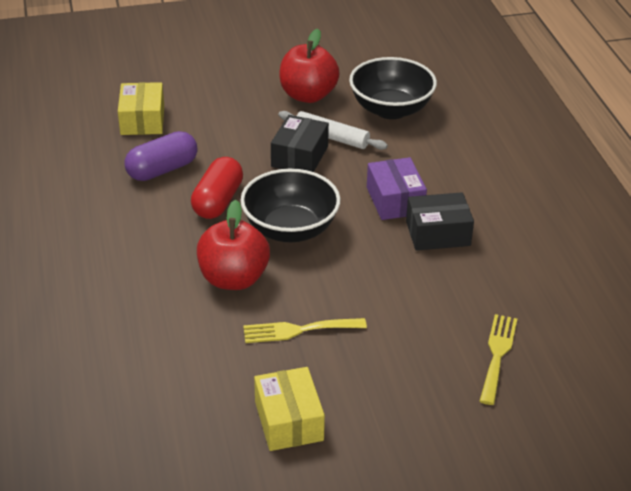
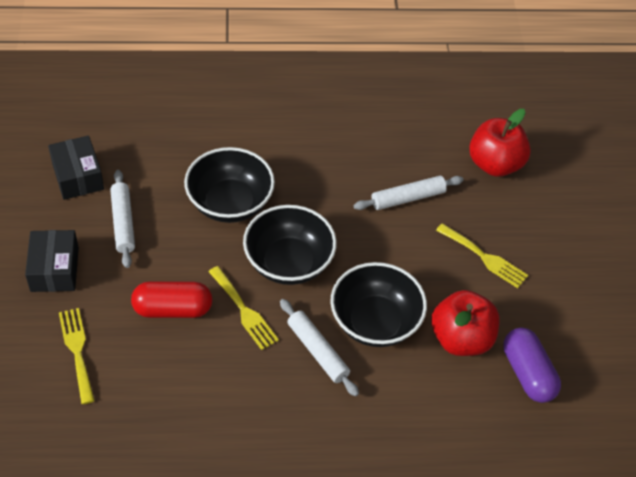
black bowl: [240,169,340,242] [349,57,437,119] = 2 -> [184,147,275,223] [243,205,337,285] [330,262,427,347] = 3
purple box: [367,157,427,220] = 1 -> none = 0
white rolling pin: [278,111,388,150] = 1 -> [110,170,135,268] [280,299,359,397] [354,176,464,210] = 3
yellow box: [118,82,164,135] [254,367,325,451] = 2 -> none = 0
yellow fork: [243,318,367,343] [480,314,517,405] = 2 -> [59,308,95,404] [208,266,279,350] [436,223,528,288] = 3

